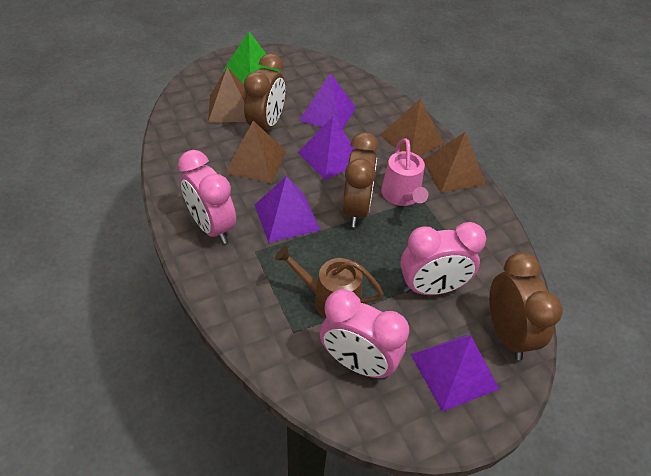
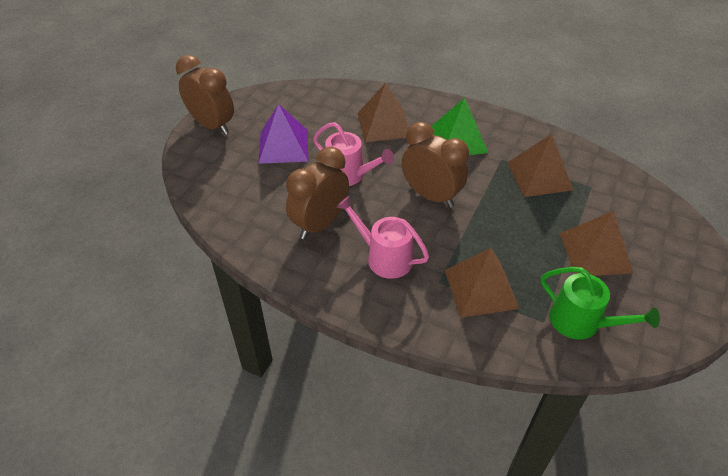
brown watering can: [275,246,384,319] = 1 -> none = 0
green watering can: none = 0 -> [541,267,660,340] = 1
pink clock: [178,150,236,244] [320,289,409,379] [400,222,486,295] = 3 -> none = 0
pink watering can: [381,138,428,206] = 1 -> [313,122,394,186] [336,196,429,279] = 2
purple pyramid: [255,176,320,243] [297,116,355,180] [299,73,356,130] [411,335,499,412] = 4 -> [258,104,308,164] = 1

